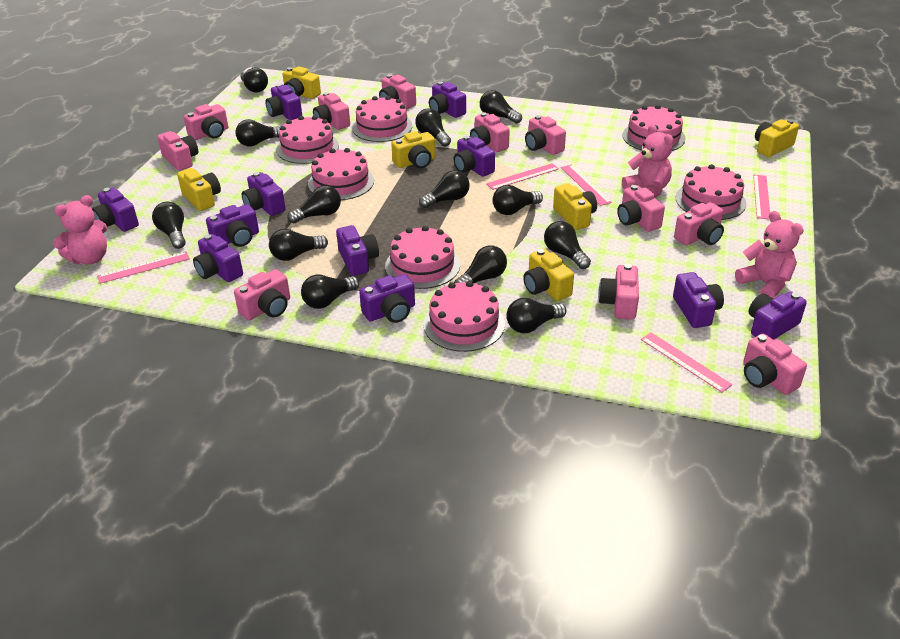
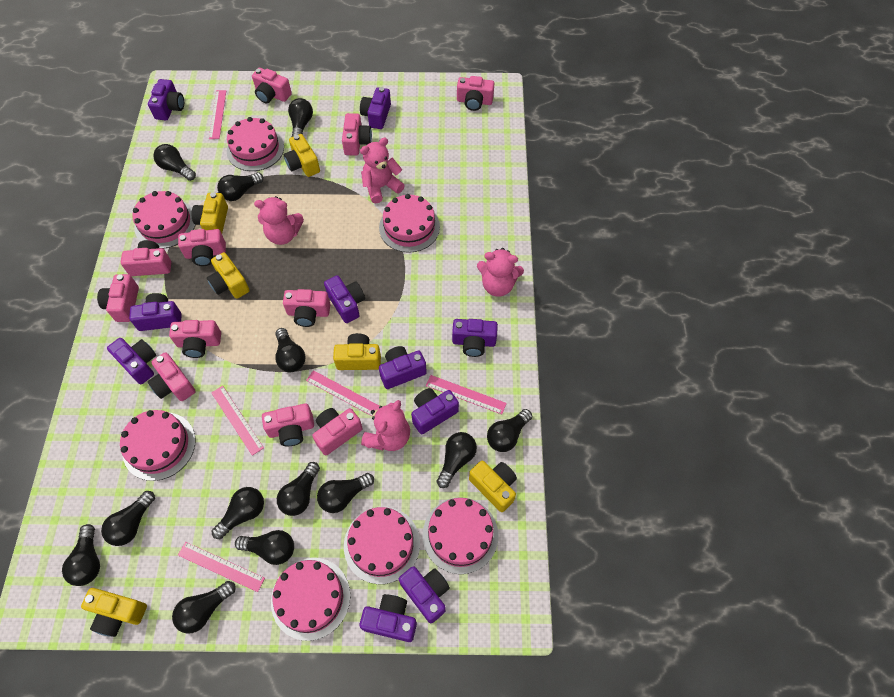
pink teddy bear: [53,195,107,265] [622,125,673,198] [735,211,804,299] = 3 -> [254,196,304,245] [360,138,405,203] [361,400,410,451] [477,248,524,297] = 4
purple camera: [92,188,139,232] [193,234,243,282] [206,204,259,247] [242,172,286,216] [265,84,302,120] [336,225,379,276] [359,274,415,323] [429,81,466,118] [454,136,495,177] [673,272,724,328] [749,291,807,340] = 11 -> [107,338,156,384] [129,293,181,331] [148,79,184,120] [324,275,365,323] [359,594,417,642] [360,87,391,129] [379,346,427,389] [399,566,450,623] [411,388,459,434] [452,319,498,357] = 10

